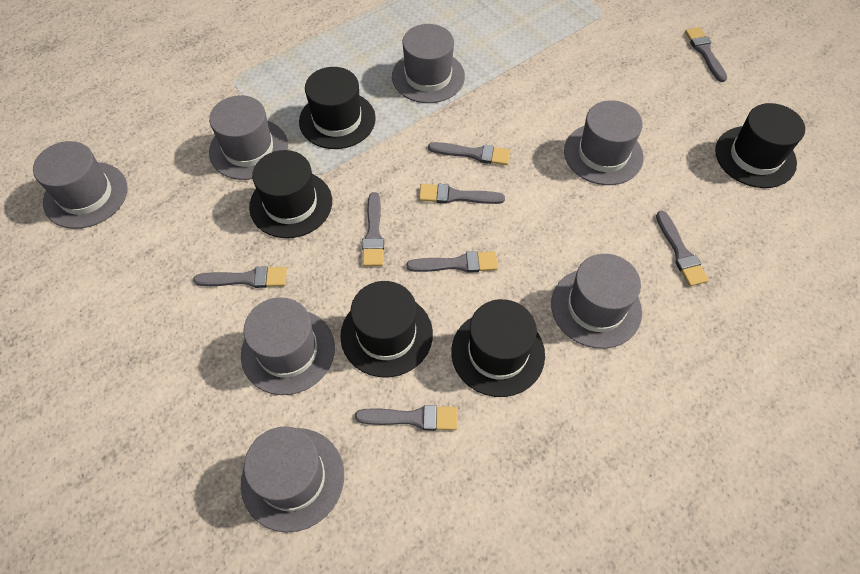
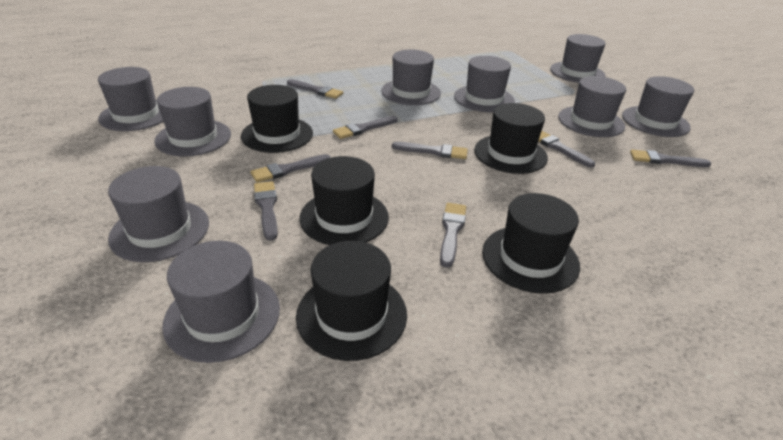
grey hat: [33,141,127,229] [209,95,288,180] [241,297,335,395] [241,426,344,533] [392,24,465,103] [551,254,642,349] [564,100,644,185] = 7 -> [98,67,164,131] [108,166,209,262] [154,87,231,156] [162,241,280,363] [381,49,441,105] [454,56,515,112] [550,34,606,83] [558,76,626,137] [622,76,694,137] = 9

